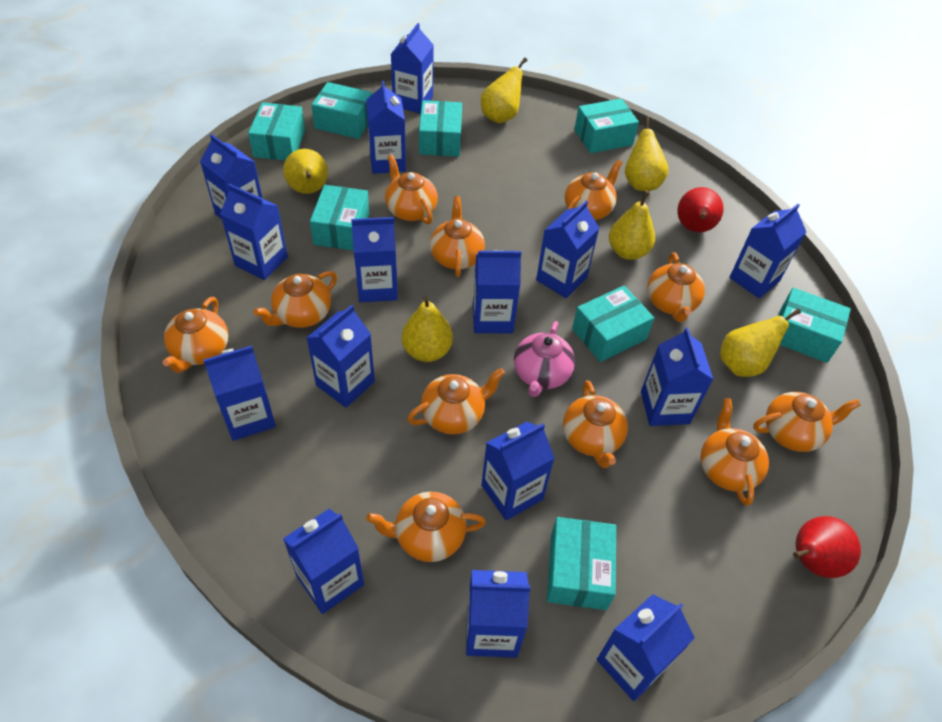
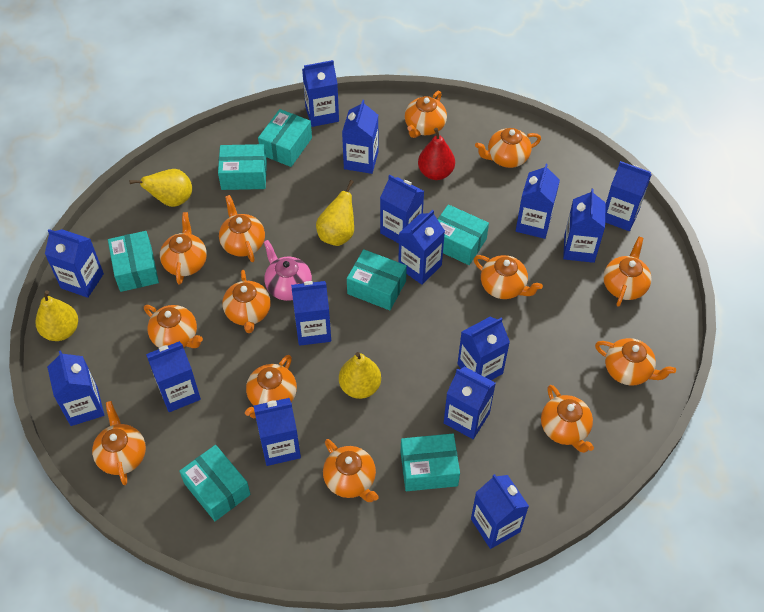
orange teapot: [162,297,228,373] [254,271,337,328] [366,492,486,562] [385,154,438,224] [407,368,505,435] [430,196,485,277] [563,380,628,468] [565,160,623,220] [647,252,705,322] [700,398,769,506] [753,392,861,452] = 11 -> [92,401,146,485] [144,305,203,348] [160,212,207,285] [219,195,265,262] [222,270,271,333] [245,355,297,418] [323,439,379,502] [405,91,447,138] [474,255,543,299] [475,128,541,168] [541,385,594,453] [595,338,676,385] [603,236,652,307] = 13
red pear: [677,187,724,232] [793,516,861,578] = 2 -> [418,128,455,180] = 1
turquoise box: [248,102,305,161] [310,185,369,251] [311,82,372,139] [419,100,462,157] [547,517,616,610] [572,286,654,362] [574,98,639,153] [778,288,851,363] = 8 -> [108,231,159,292] [179,445,251,521] [218,144,267,190] [258,109,312,167] [347,249,407,310] [401,434,460,491] [437,204,489,265] = 7
yellow pear: [283,149,328,194] [401,296,453,362] [481,57,527,123] [609,191,655,260] [625,116,668,191] [720,309,801,377] = 6 -> [35,290,78,341] [129,169,192,207] [316,180,354,246] [339,352,381,399] = 4

